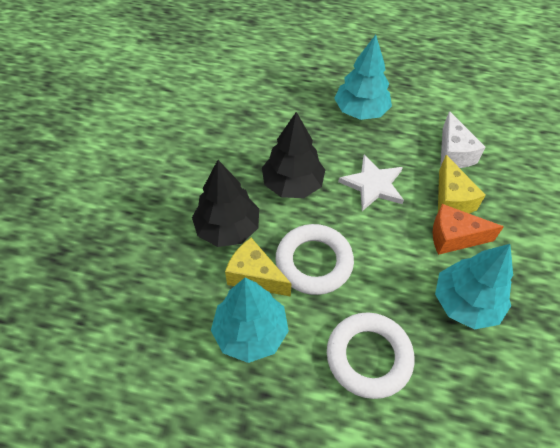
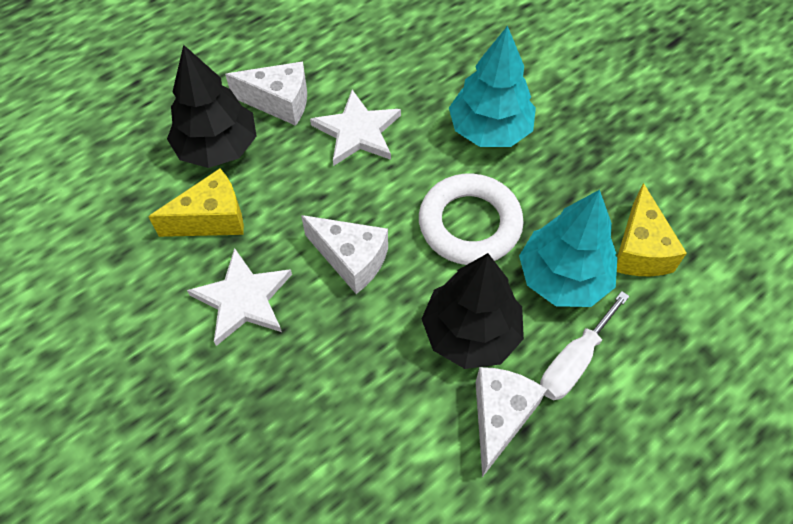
orange cheese: [433,204,504,255] = 1 -> none = 0
turquoise tree: [211,278,289,363] [334,35,392,120] [435,244,513,330] = 3 -> [449,26,536,147] [519,190,617,307] = 2
white cheese: [440,111,486,168] = 1 -> [225,61,307,126] [301,215,388,294] [476,367,547,477] = 3
white ring: [276,224,354,295] [327,312,415,399] = 2 -> [419,174,524,265] = 1
white screwdriver: none = 0 -> [540,291,629,400] = 1
white star: [338,155,404,211] = 1 -> [187,248,292,346] [310,90,401,166] = 2

